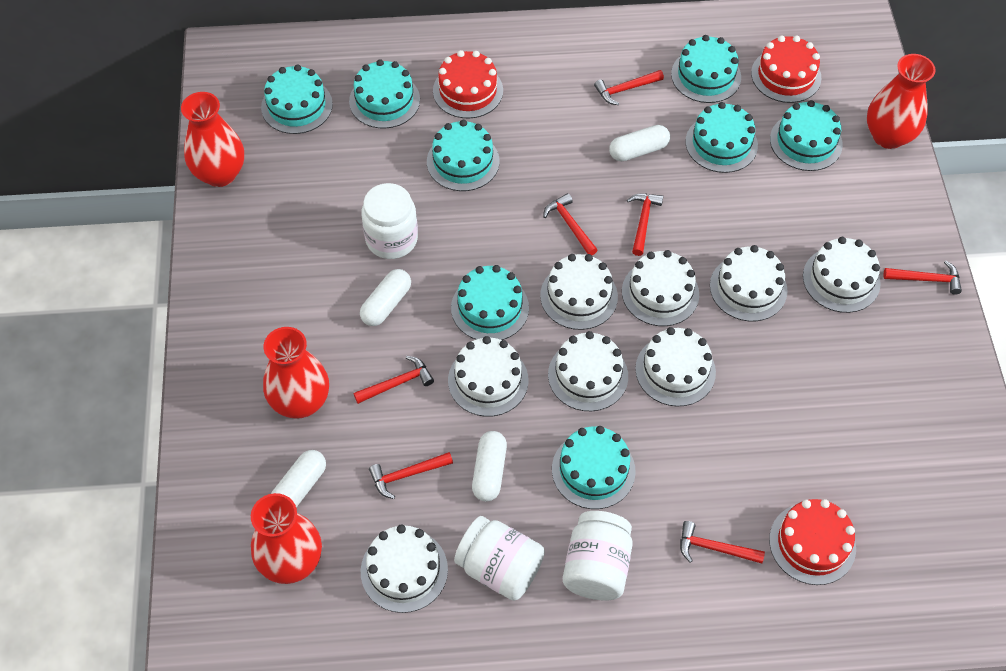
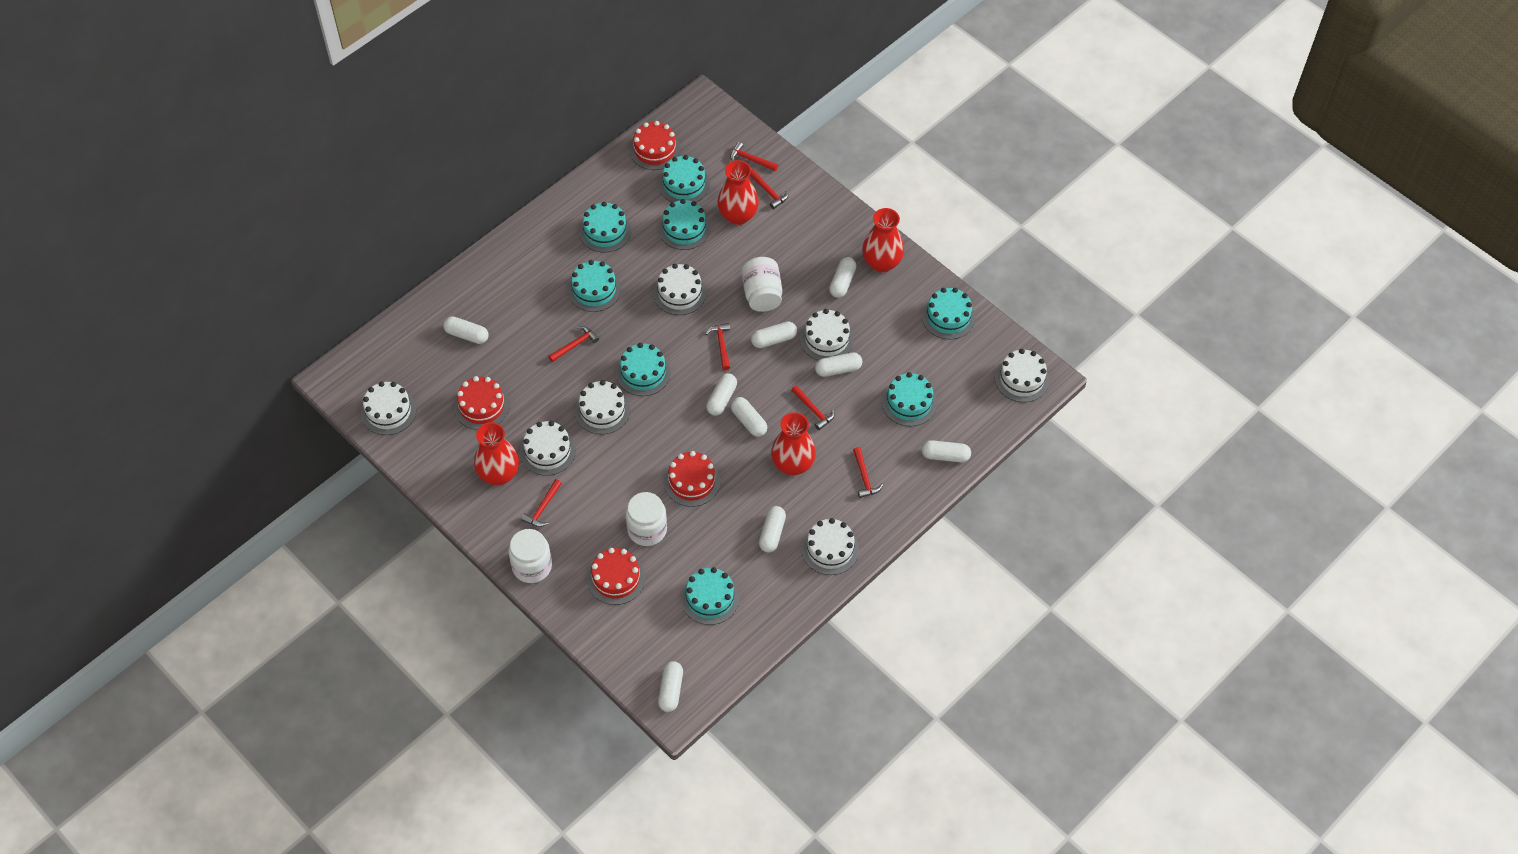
red cake: [433,50,503,119] [751,35,821,103] [769,499,856,585] = 3 -> [454,376,510,430] [587,548,645,605] [630,121,680,170] [664,451,720,507] = 4
white cake: [361,525,448,613] [448,336,529,417] [540,254,618,330] [548,331,628,411] [622,250,699,326] [635,327,716,406] [710,245,788,321] [803,237,881,313] = 8 -> [361,381,416,435] [520,421,576,476] [575,380,630,435] [653,264,707,315] [800,309,854,360] [801,518,859,575] [995,349,1049,402] = 7
white capsule: [271,450,326,507] [360,269,411,326] [472,431,507,501] [609,125,670,161] = 4 -> [443,316,488,344] [658,661,683,712] [706,373,737,416] [731,397,767,437] [751,321,797,348] [759,506,786,552] [815,352,862,377] [829,257,857,298] [922,440,971,462] = 9

